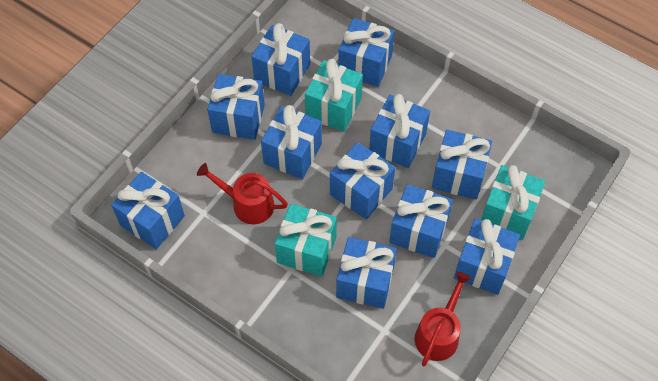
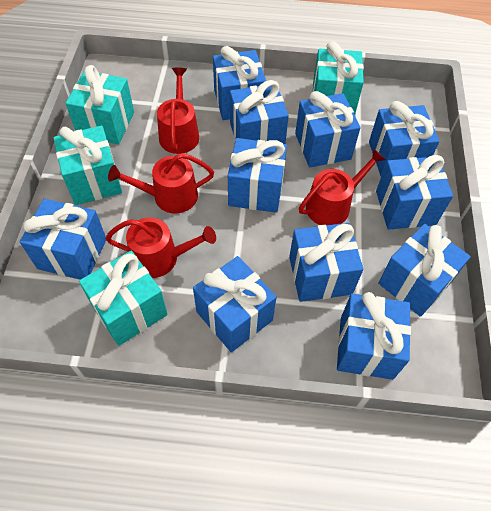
red watering can: [197,163,288,224] [415,272,471,366] = 2 -> [105,218,216,278] [108,153,214,214] [157,67,199,154] [299,149,386,225] = 4
turquoise gift: [275,204,337,277] [305,59,363,132] [481,165,545,240] = 3 -> [53,126,122,205] [66,65,134,144] [79,251,168,346] [313,42,364,115] = 4

